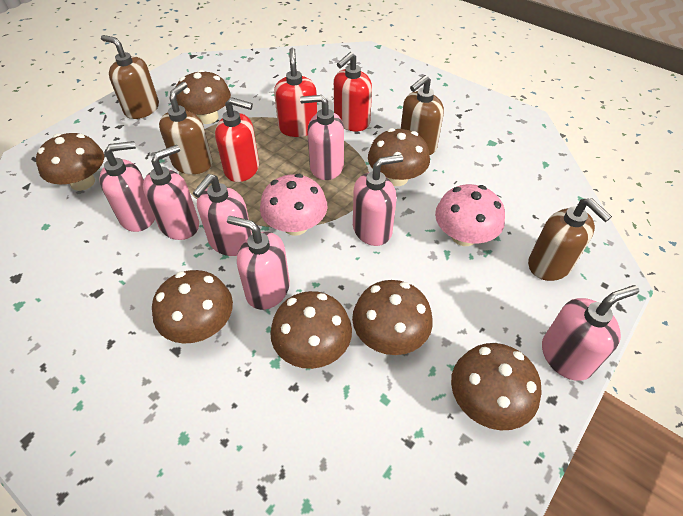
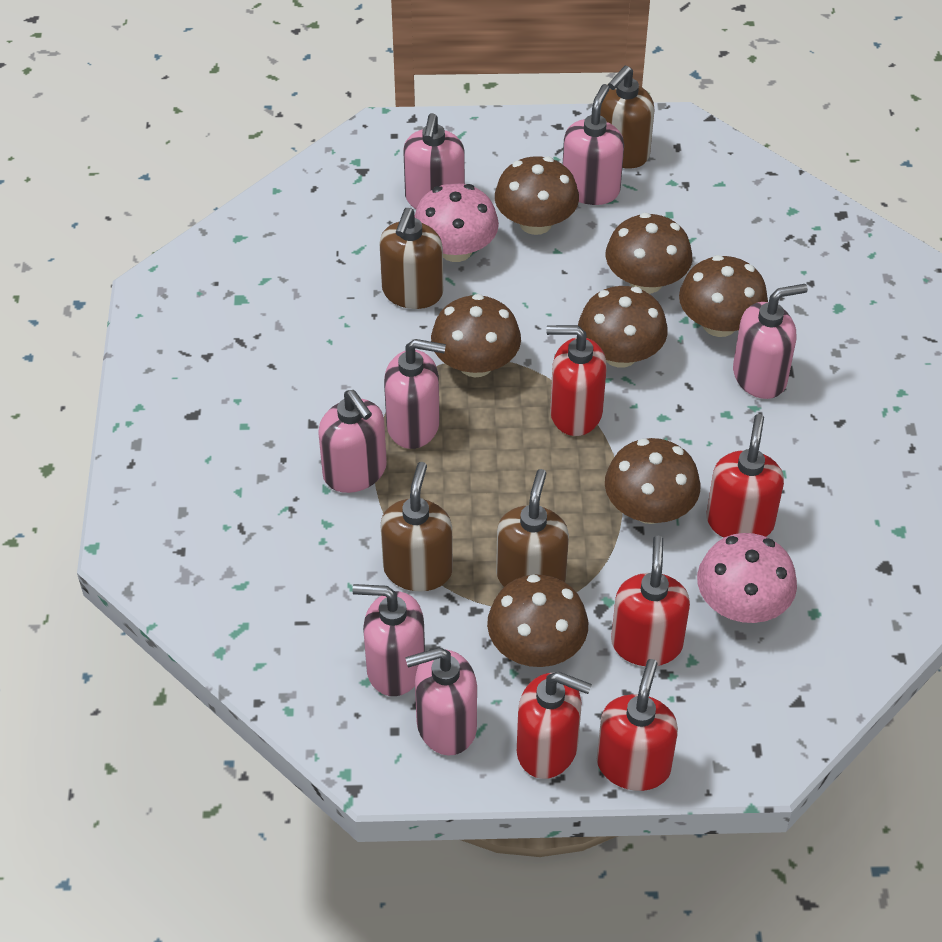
red soap dispenser: [215,97,259,182] [274,48,317,137] [334,52,372,131] = 3 -> [517,672,592,779] [546,325,607,436] [597,659,678,791] [611,536,690,666] [706,414,784,538] = 5

